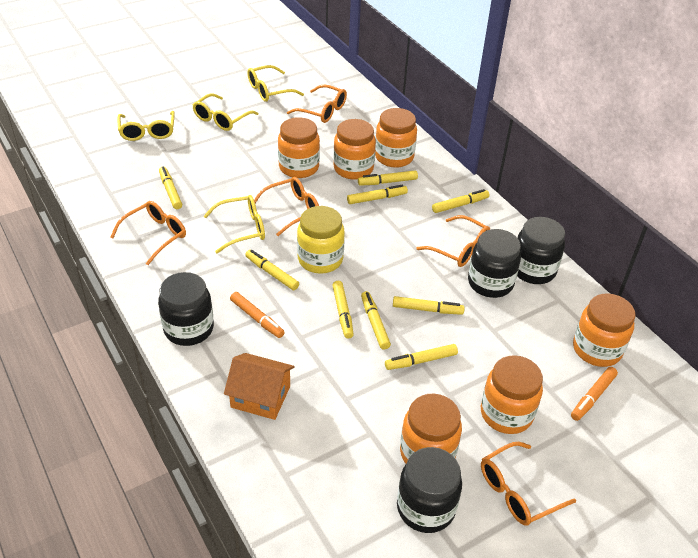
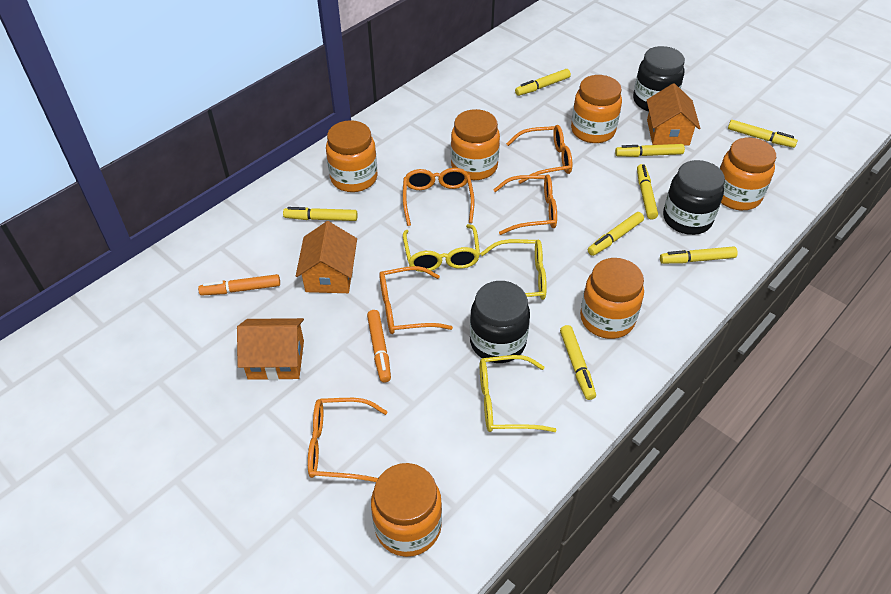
black jar: [158,272,214,346] [397,447,462,533] [468,229,521,298] [517,217,565,284] = 4 -> [470,281,530,363] [633,46,685,112] [663,160,725,235] = 3
orange house: [224,353,295,420] = 1 -> [237,318,304,380] [296,221,357,293] [647,83,700,145] = 3
yellow glasses: [117,111,175,141] [192,93,258,131] [204,195,265,253] [247,65,304,102] = 4 -> [403,224,480,272] [480,239,547,300] [480,355,556,432] = 3
yellow jar: [297,206,345,274] = 1 -> none = 0
yellow marker: [159,166,182,209] [245,250,299,290] [332,281,354,339] [347,185,408,204] [358,171,418,186] [361,291,391,350] [385,344,458,370] [393,296,465,315] [432,189,489,213] = 9 -> [283,207,357,221] [515,69,571,96] [560,325,596,400] [588,212,644,256] [615,144,685,157] [637,164,658,220] [660,246,738,264] [728,120,798,148] = 8

